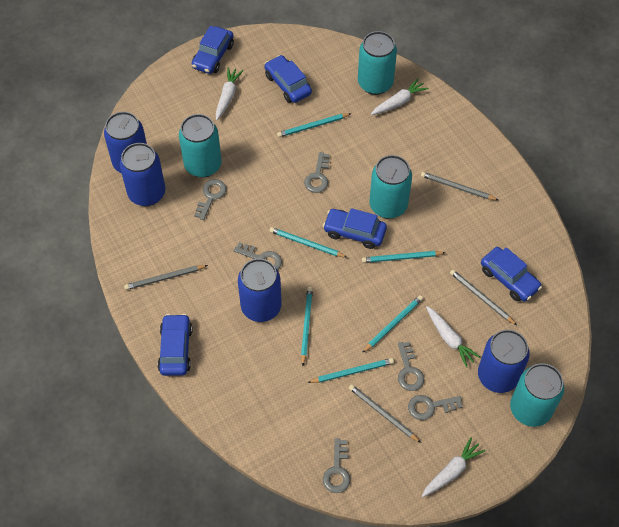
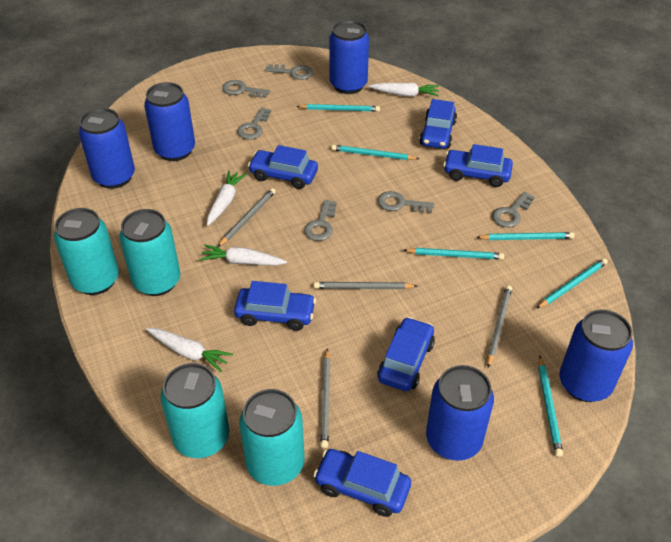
blue can: [104,112,147,173] [120,143,166,206] [238,259,282,322] [478,330,530,393] = 4 -> [79,108,135,189] [144,82,195,161] [329,20,369,94] [426,365,494,461] [559,309,633,402] = 5
blue car: [157,314,193,376] [192,26,234,74] [265,55,312,103] [323,208,387,249] [481,247,542,302] = 5 -> [234,281,316,331] [248,145,318,189] [313,449,411,517] [377,317,435,391] [419,99,457,149] [443,144,513,187] = 6

